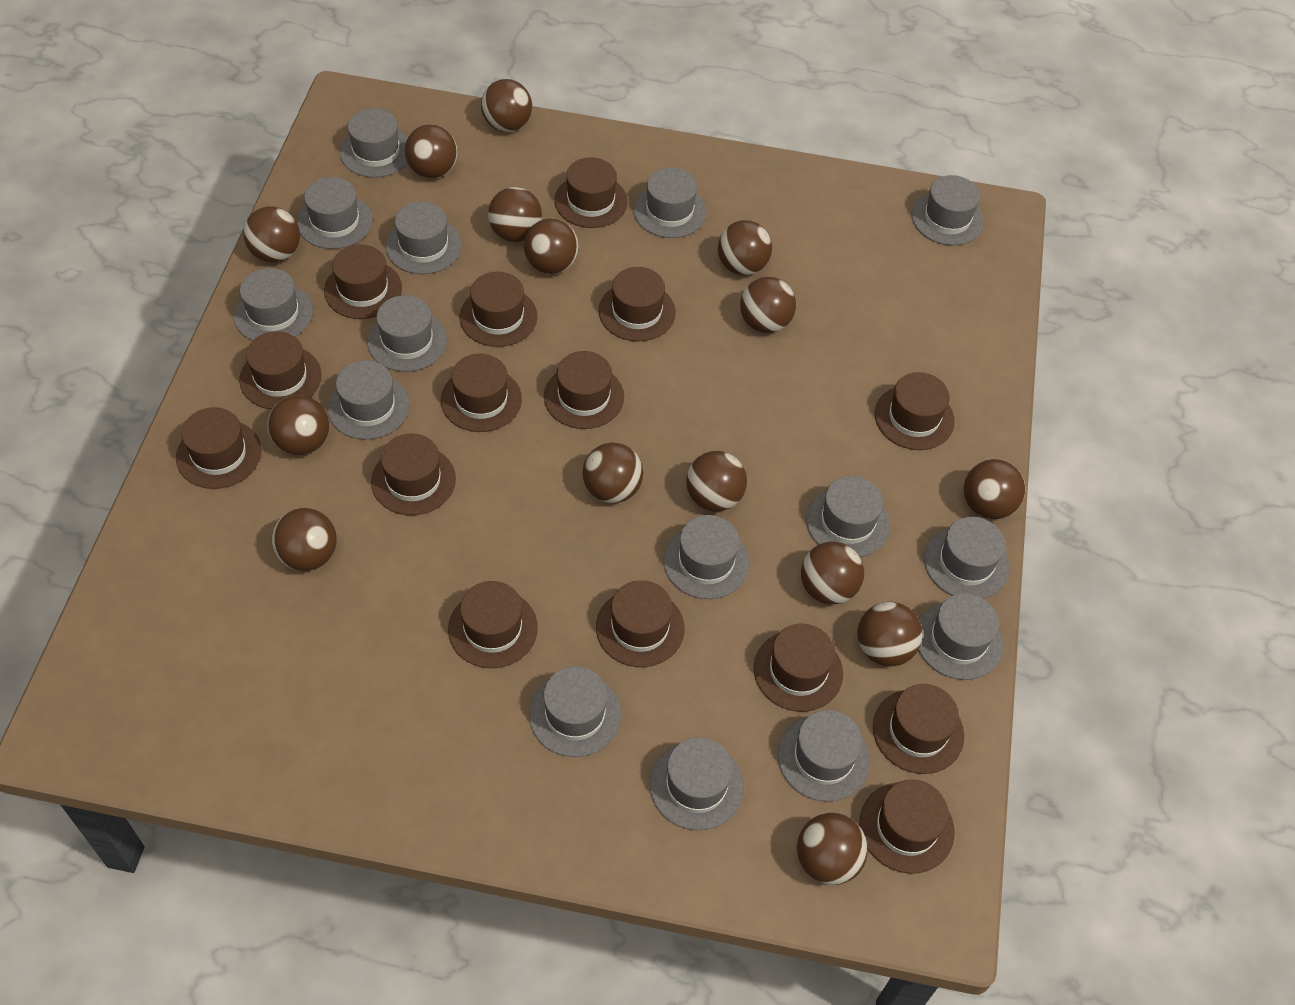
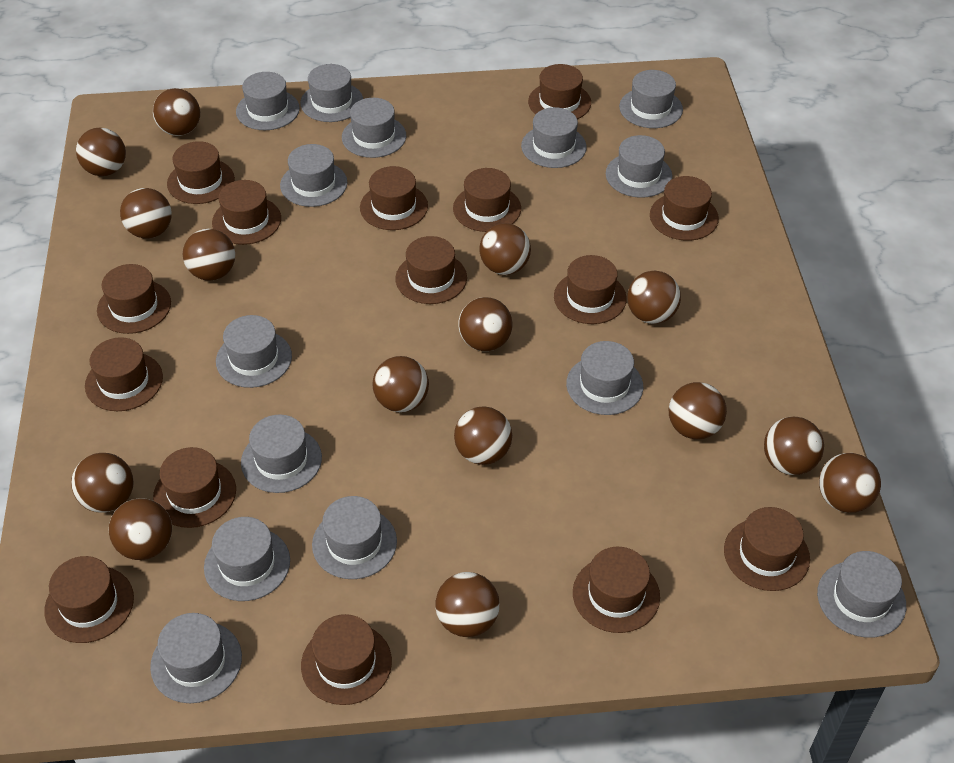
grey hat: [233,268,313,341] [297,177,373,249] [327,360,410,440] [340,108,408,178] [367,295,447,372] [386,201,462,274] [529,667,621,757] [633,167,707,238] [650,737,744,830] [663,515,749,599] [777,710,870,802] [806,476,890,557] [912,175,984,245] [918,593,1003,680] [924,517,1009,599] = 15 -> [150,613,242,703] [204,517,290,601] [216,315,292,388] [236,72,300,130] [241,415,322,493] [280,144,347,207] [300,64,363,122] [312,496,397,579] [342,98,406,158] [521,107,587,168] [566,341,643,415] [606,135,672,198] [619,70,683,128] [817,551,906,638] = 14

